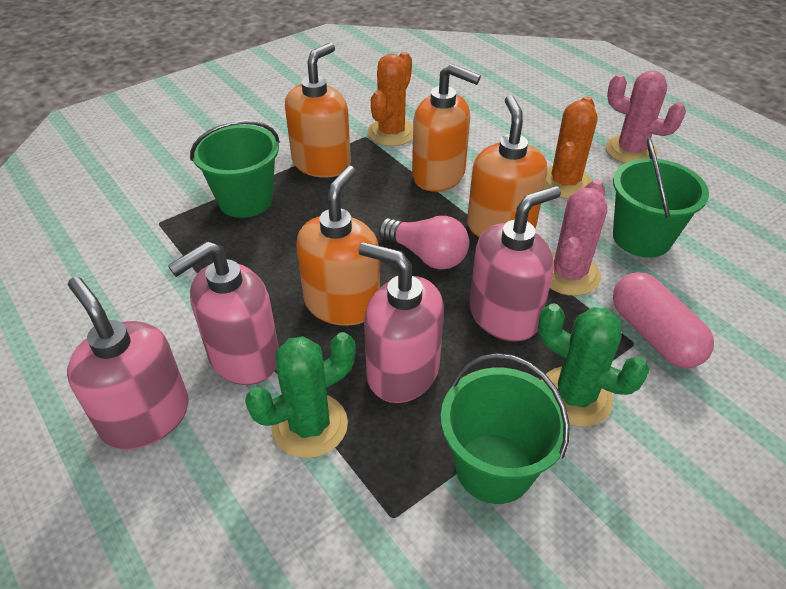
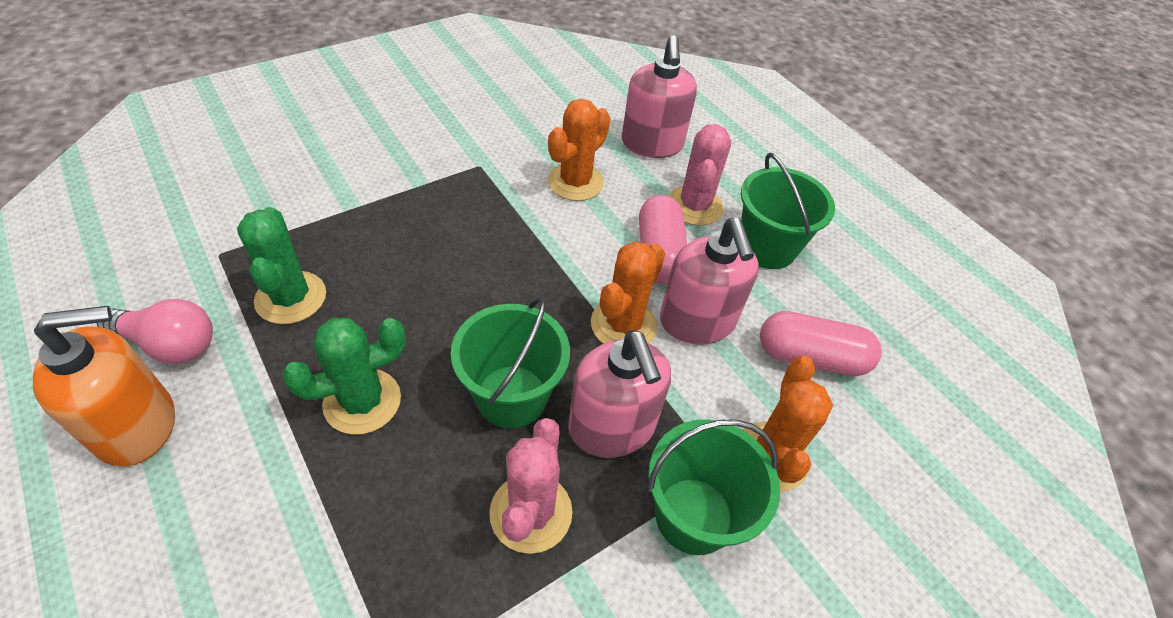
orange cactus: [367,52,413,146] [544,96,598,199] = 2 -> [548,99,610,201] [591,241,665,344] [743,356,833,492] = 3
orange soap dispenser: [285,43,351,178] [297,166,380,326] [412,64,481,192] [467,95,548,237] = 4 -> [33,306,175,466] = 1
pink capsule: [613,272,714,368] = 1 -> [639,195,687,285] [760,311,882,376] = 2
pink soap dispenser: [67,277,189,450] [168,241,279,385] [358,242,444,403] [469,186,561,342] = 4 -> [568,330,671,458] [622,35,697,158] [660,218,759,345] = 3

